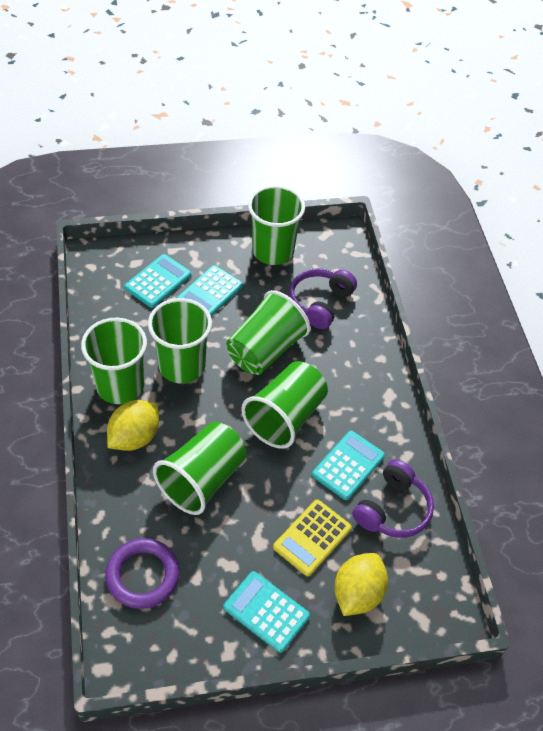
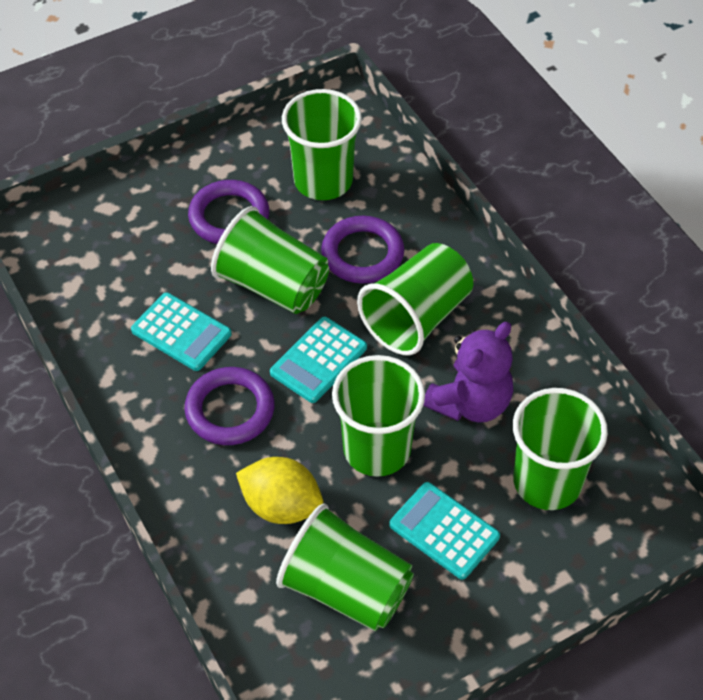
purple headphones: [289,268,357,329] [353,459,434,538] = 2 -> none = 0
purple ring: [105,538,180,609] = 1 -> [184,367,275,445] [188,180,269,244] [321,216,404,284] = 3
purple teddy bear: none = 0 -> [423,322,513,423] = 1
turquoise calculator: [124,254,191,308] [177,265,243,316] [223,571,310,653] [312,431,385,500] = 4 -> [131,292,232,371] [270,317,367,403] [389,482,500,580] = 3
yellow calculator: [273,500,352,576] = 1 -> none = 0
yellow lemon: [107,400,159,451] [334,553,388,616] = 2 -> [236,457,323,524] = 1

